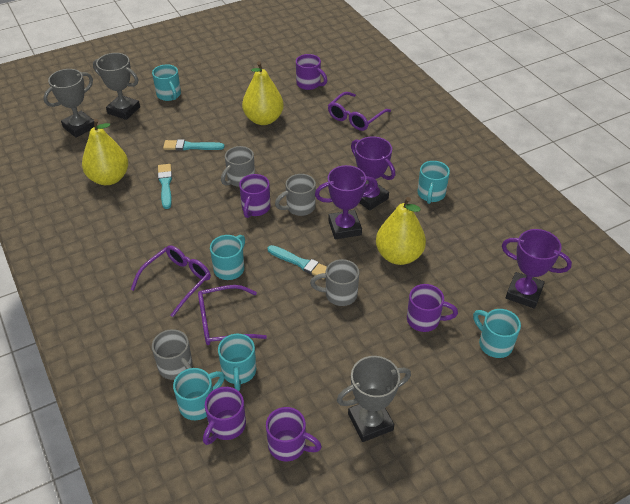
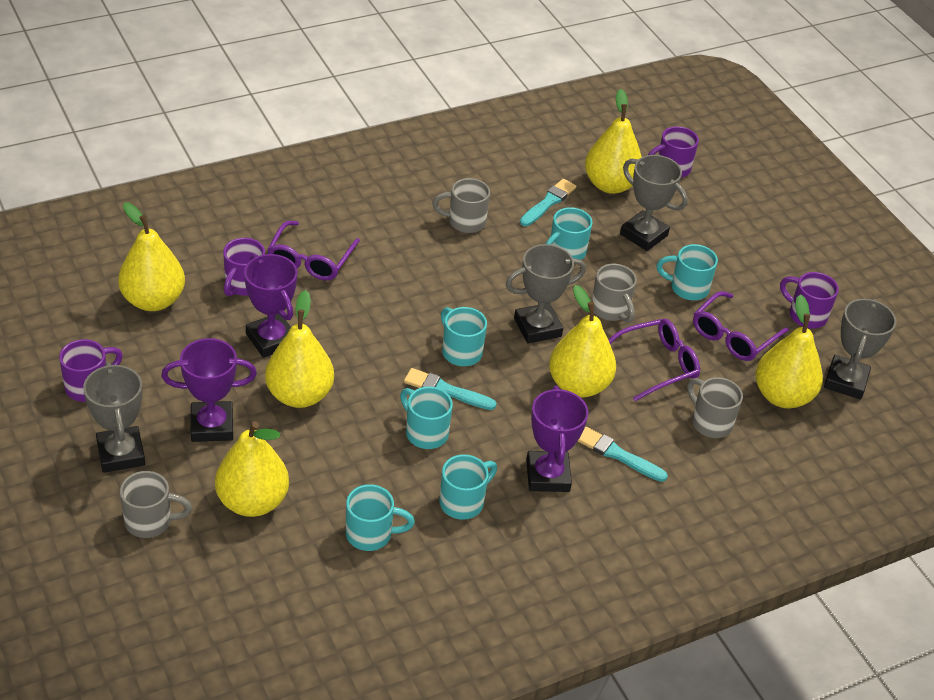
grey trophy: [43,69,94,138] [93,53,140,120] [337,356,411,442] = 3 -> [83,362,145,473] [506,244,586,343] [620,155,688,251] [824,299,896,400] = 4
purple mug: [203,387,246,445] [239,174,270,218] [266,407,322,462] [296,54,327,90] [407,284,458,332] = 5 -> [59,339,123,402] [223,238,265,296] [648,126,699,178] [780,272,839,329] = 4
yellow pear: [82,119,128,185] [242,61,284,125] [376,197,426,265] = 3 -> [118,202,185,311] [215,421,289,517] [265,290,334,408] [549,285,616,397] [585,89,642,194] [755,295,823,408] = 6

